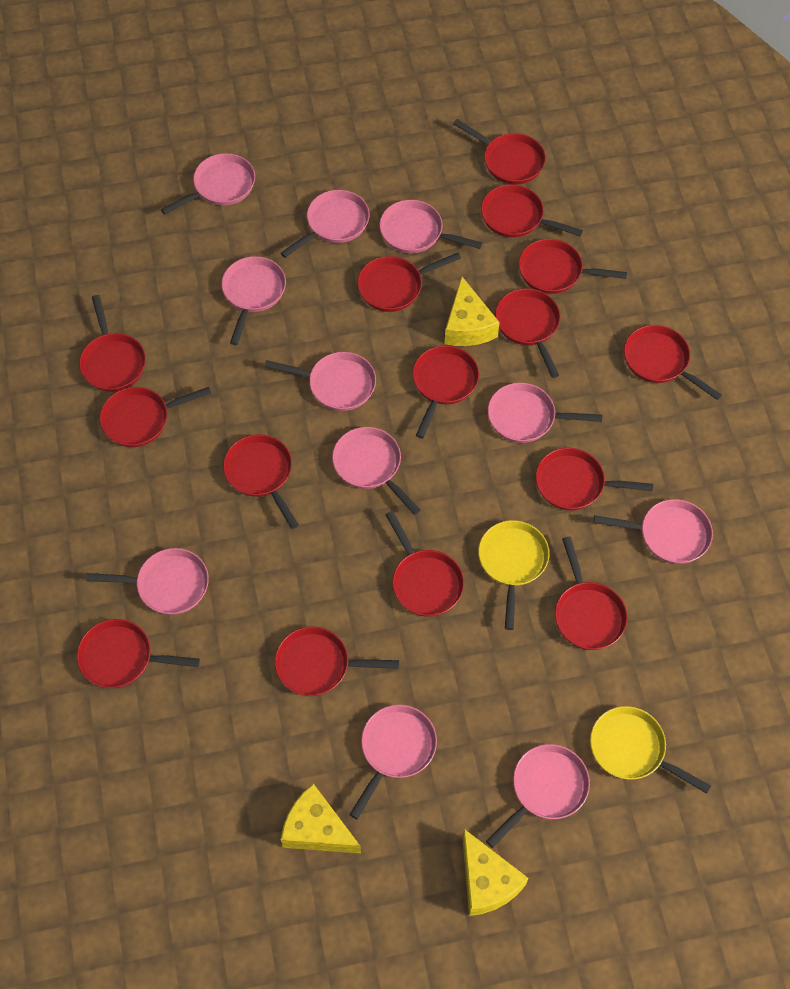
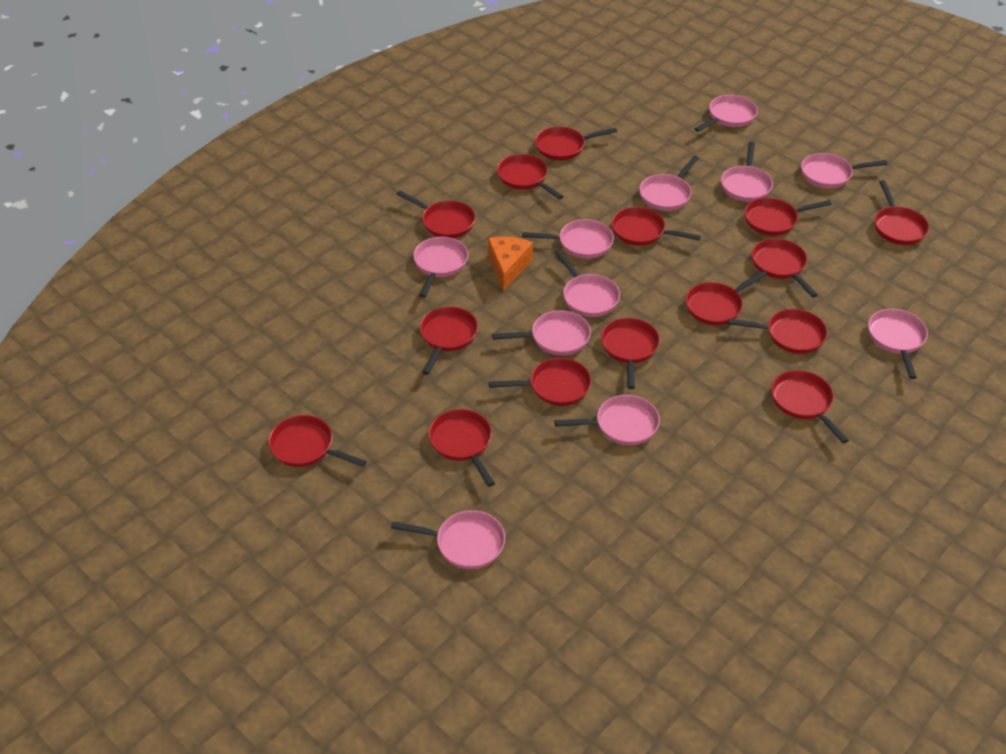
orange cheese: none = 0 -> [488,237,533,291] = 1
yellow cheese: [281,784,361,854] [445,277,500,346] [462,829,528,916] = 3 -> none = 0
yellow pan: [478,520,549,630] [590,706,711,794] = 2 -> none = 0

